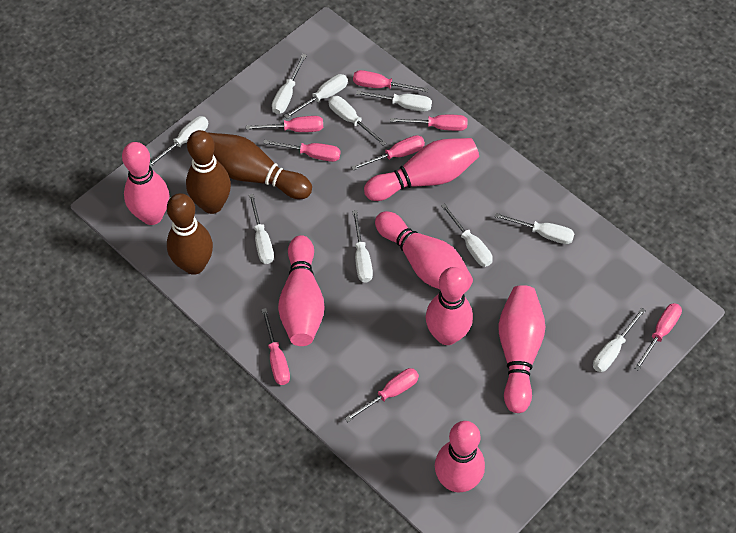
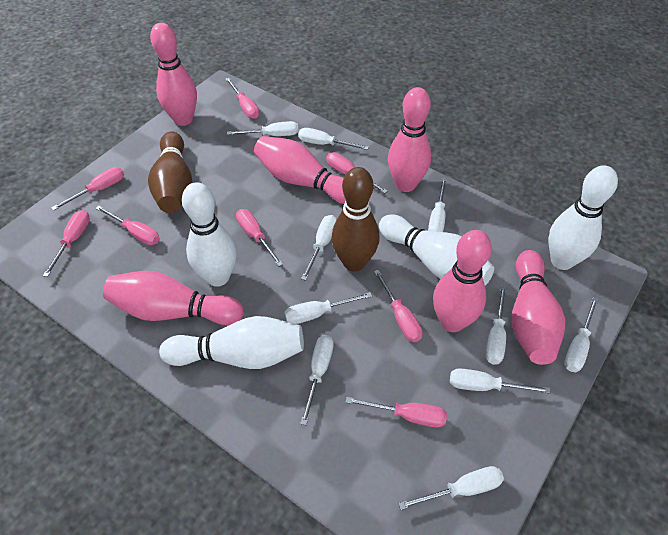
brown bowling pin: [167,193,213,275] [186,130,231,214] [209,133,312,199] = 3 -> [148,131,192,213] [331,167,380,272] = 2
pink bowling pin: [122,142,169,225] [278,235,325,346] [364,138,479,201] [375,211,473,292] [426,267,473,345] [435,421,485,493] [498,285,545,413] = 7 -> [103,271,244,325] [150,23,197,126] [254,136,346,204] [388,87,431,192] [433,230,492,332] [512,250,565,365] = 6
white bowling pin: none = 0 -> [159,316,304,369] [182,182,237,287] [379,215,494,286] [548,165,618,270] = 4

